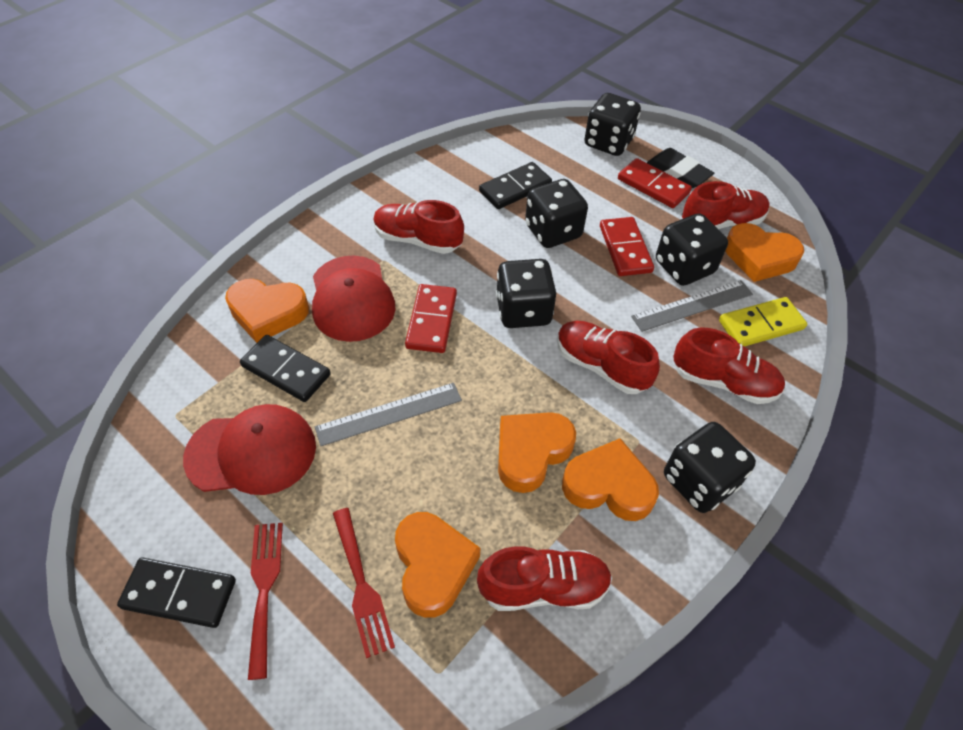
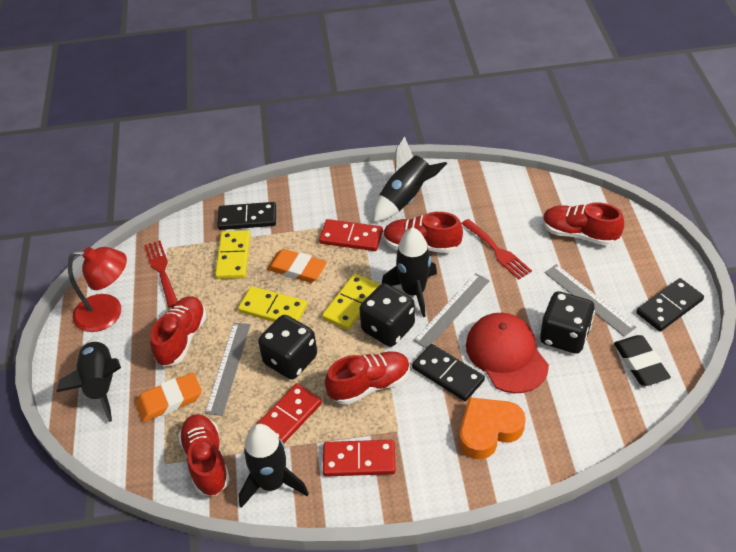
black dice: [496,259,556,328] [525,179,588,248] [584,93,641,156] [656,214,728,286] [664,422,756,513] = 5 -> [258,315,317,379] [359,283,415,347] [540,291,595,354] = 3
black rocket: none = 0 -> [56,339,121,422] [239,424,309,508] [373,136,447,222] [382,227,437,317] = 4
grey ruler: [315,383,462,446] [631,280,753,332] = 2 -> [205,323,250,416] [413,273,490,348] [545,264,636,337] = 3
orange eraser: none = 0 -> [135,373,202,422] [267,249,327,283] = 2
orange heart: [225,279,309,343] [395,512,481,618] [498,412,576,493] [562,438,659,521] [726,223,804,282] = 5 -> [460,397,526,459] = 1
red cap: [183,404,316,495] [312,256,395,342] = 2 -> [466,313,549,393] = 1
red lamp: none = 0 -> [68,247,127,332] = 1
yellow domino: [719,297,807,347] = 1 -> [215,230,251,279] [238,286,307,322] [322,273,380,330] = 3

